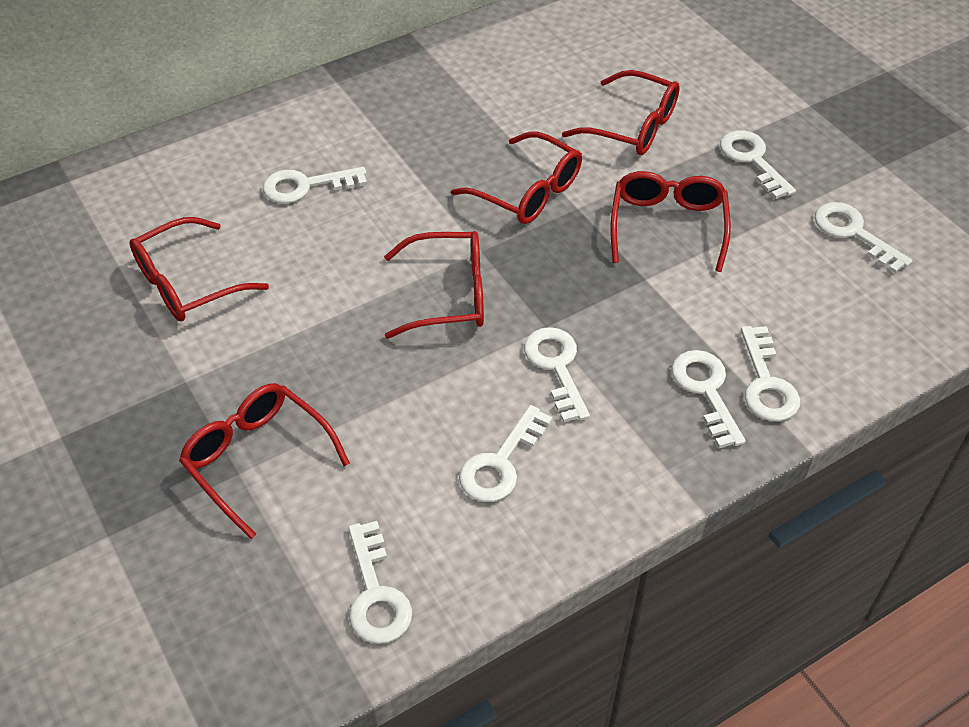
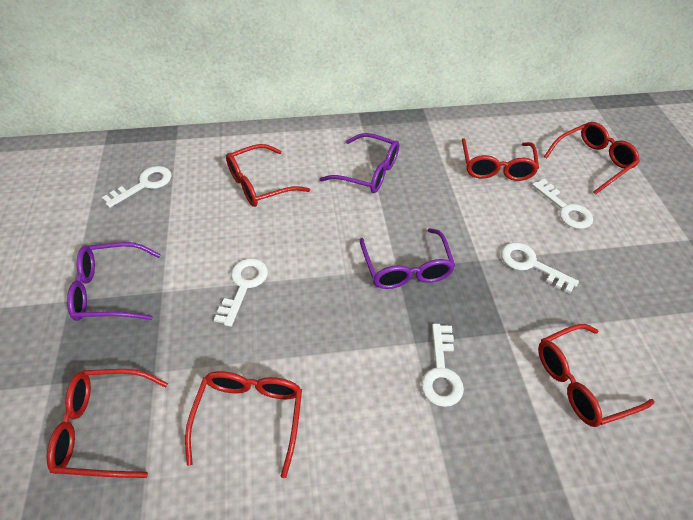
purple glasses: none = 0 -> [67,242,161,321] [319,133,399,193] [360,228,455,289] = 3
white key: [263,167,367,204] [348,521,412,644] [459,405,553,502] [524,327,590,422] [672,350,746,448] [720,130,796,199] [741,326,800,421] [815,202,912,273] = 8 -> [102,166,172,208] [214,258,268,327] [421,324,464,407] [501,242,579,293] [532,179,593,229] = 5

